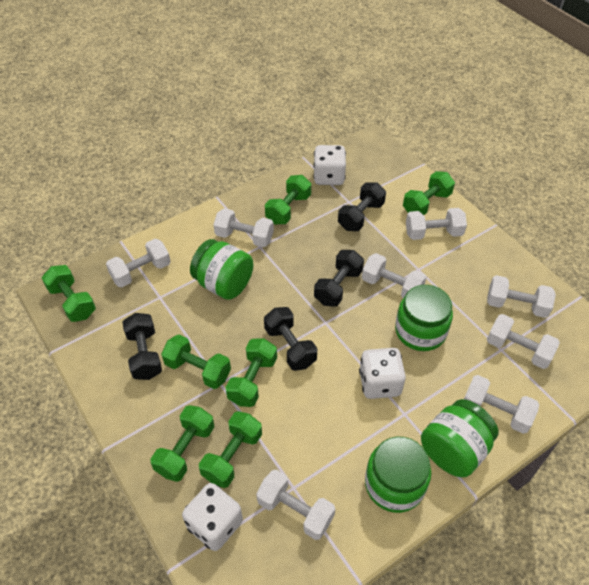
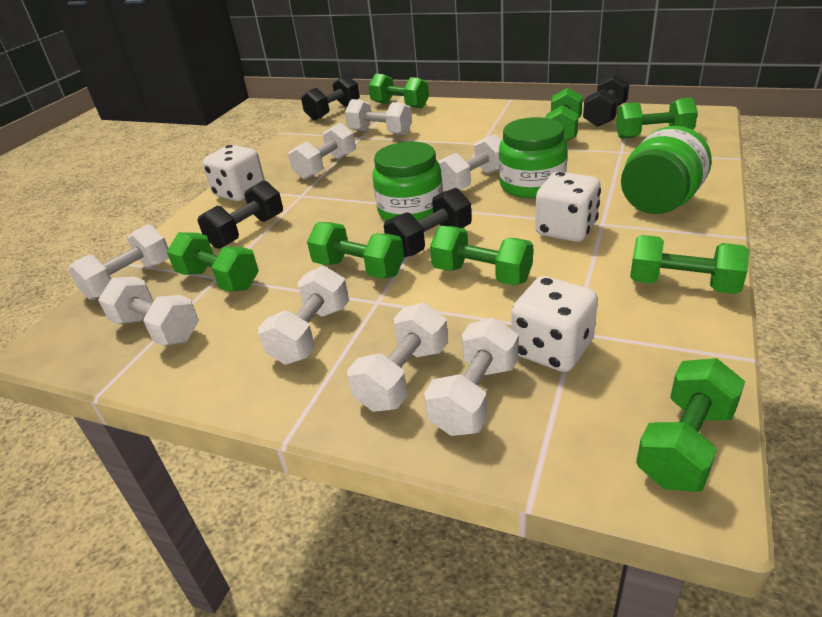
green dumbbell: [42,265,96,322] [150,405,214,482] [161,334,231,389] [199,411,262,488] [225,338,277,407] [265,175,311,224] [403,171,455,215] = 7 -> [167,232,259,292] [307,222,404,279] [368,74,429,109] [430,226,533,285] [545,88,583,141] [616,97,698,139] [630,235,749,294] [636,358,745,492] = 8
green jar: [190,239,253,300] [365,437,431,513] [395,285,453,351] [421,399,498,477] = 4 -> [372,142,443,221] [499,117,567,198] [621,126,712,214] = 3

